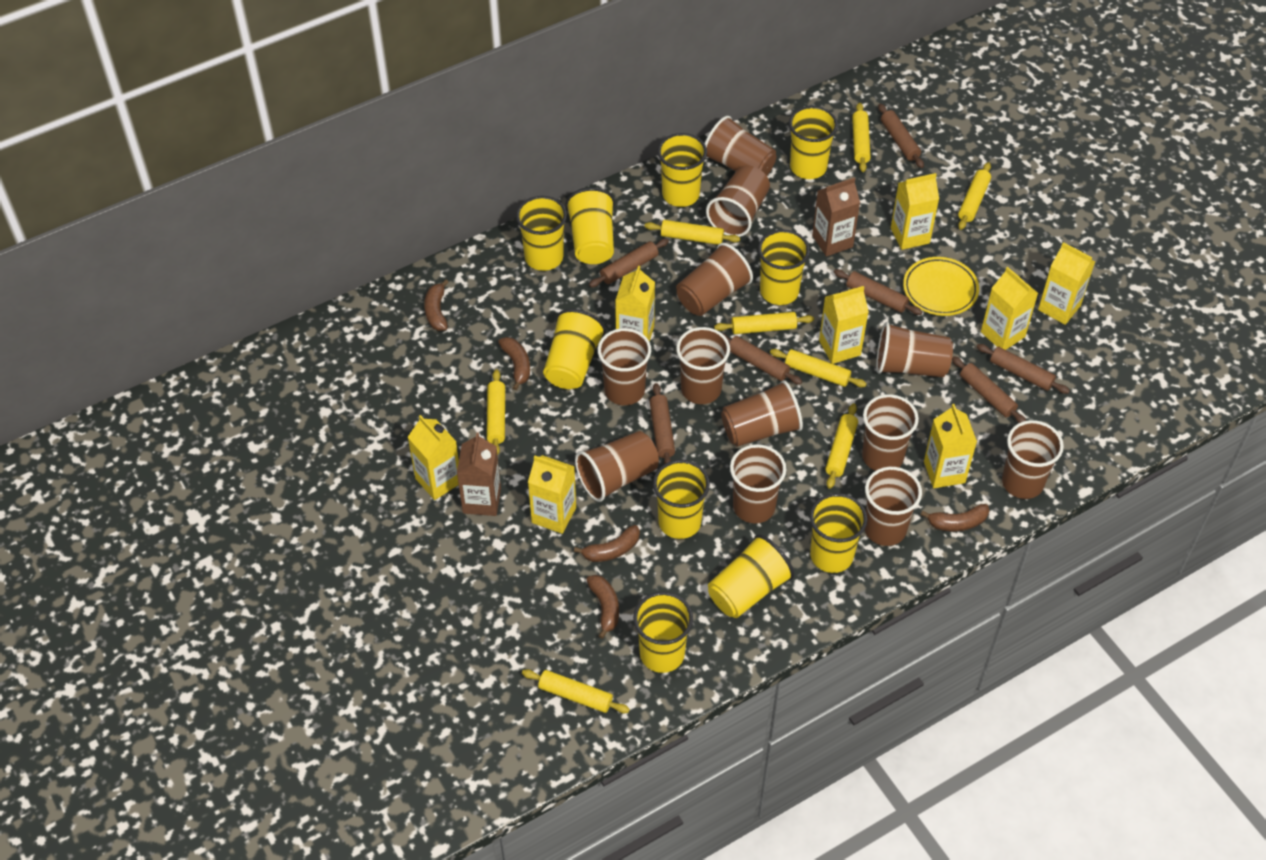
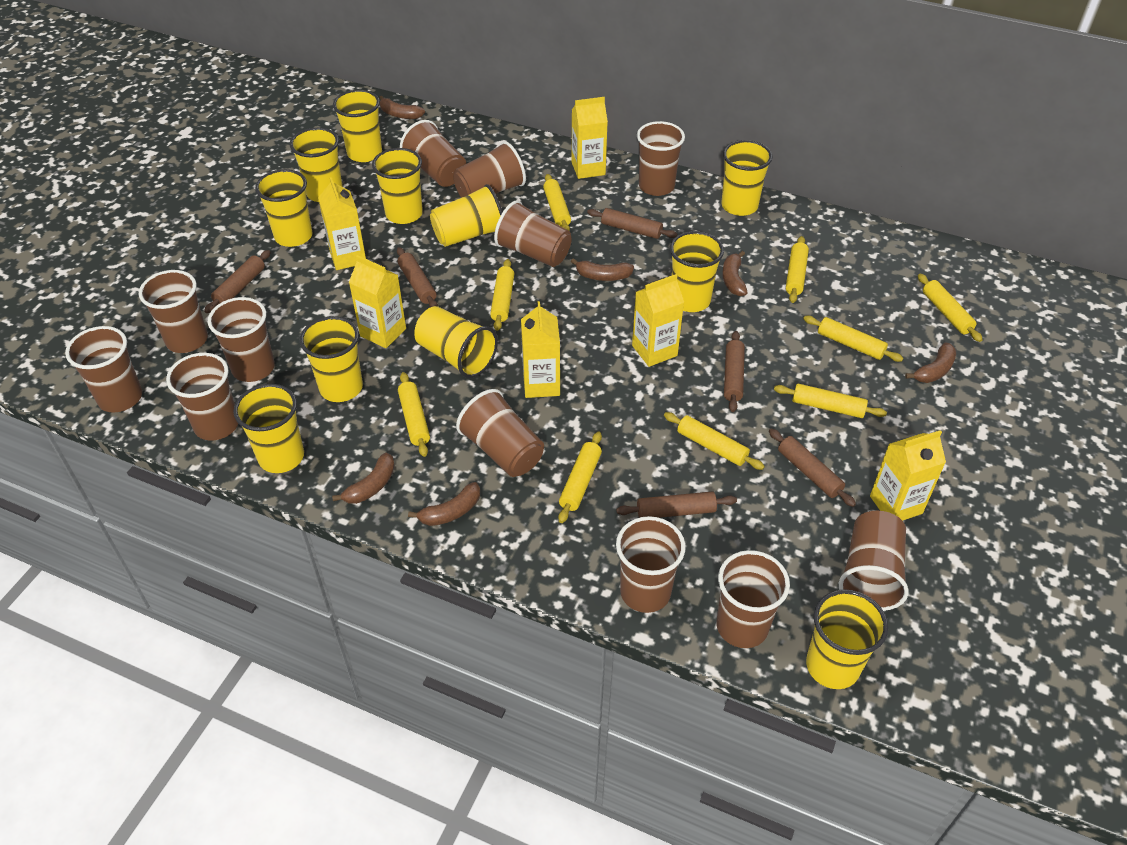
brown banana: [424,279,449,331] [498,337,530,390] [574,525,640,562] [586,575,619,639] [921,504,989,531] = 5 -> [332,452,395,504] [379,96,425,119] [408,482,480,526] [571,258,634,281] [722,251,748,296] [905,342,956,383] = 6
brown carton: [457,432,501,516] [812,178,860,257] = 2 -> none = 0
brown rolling pin: [589,239,669,287] [649,383,675,464] [722,333,802,384] [834,269,922,315] [878,103,924,168] [952,356,1026,423] [977,344,1070,394] = 7 -> [204,250,271,313] [397,247,438,307] [587,208,678,239] [616,491,737,518] [724,331,745,412] [769,429,856,507] = 6
yellow carton: [408,415,459,500] [528,455,576,534] [615,266,655,342] [819,286,869,364] [891,173,939,250] [924,404,977,488] [981,267,1038,350] [1038,242,1095,325] = 8 -> [318,177,366,270] [349,255,406,348] [521,301,560,398] [572,97,608,179] [632,274,684,367] [870,430,946,521] = 6
yellow cup: [516,196,567,271] [543,309,606,389] [566,188,615,264] [633,592,693,673] [653,460,710,539] [658,133,707,207] [708,535,794,618] [758,230,810,305] [789,106,838,179] [810,493,867,573] = 10 -> [233,384,304,473] [255,169,313,247] [290,128,343,202] [300,316,363,402] [333,90,382,162] [372,148,423,224] [414,306,498,378] [430,184,502,247] [670,231,724,312] [721,140,773,216] [806,589,888,689] = 11
yellow plate: [903,257,979,316] = 1 -> none = 0
yellow rolling pin: [487,370,505,455] [522,669,630,713] [644,220,740,245] [714,312,814,334] [770,349,867,387] [825,403,858,489] [852,103,871,172] [958,162,991,230] = 8 -> [398,372,430,457] [490,259,514,331] [543,174,571,231] [558,432,602,523] [664,412,765,470] [774,384,887,418] [786,236,809,303] [803,316,903,362] [918,274,983,342] = 9

